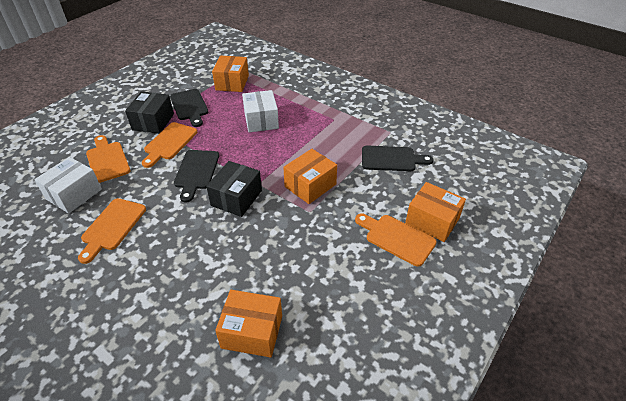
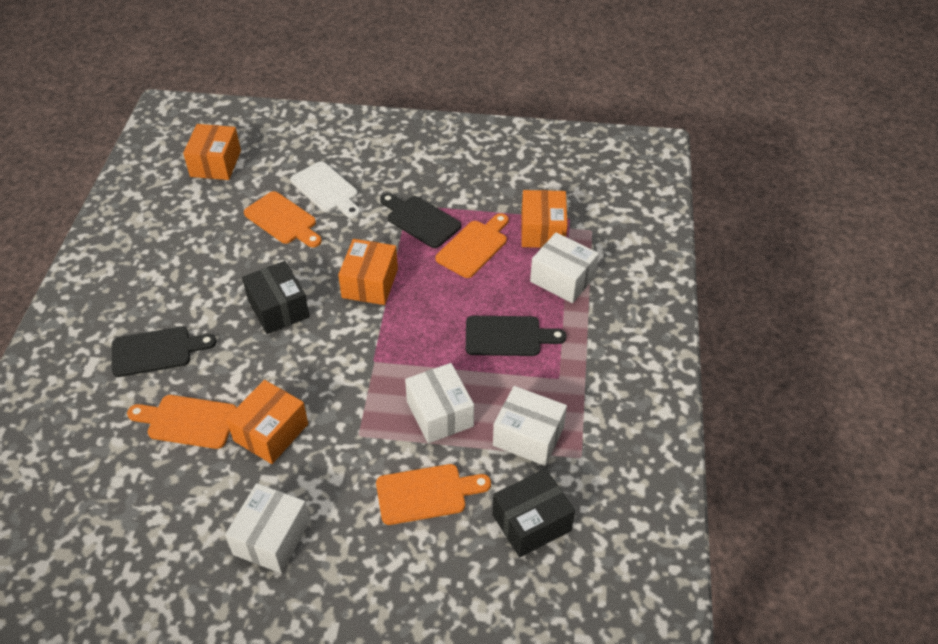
white box: [34,157,102,213] [242,90,279,132] = 2 -> [225,483,310,573] [405,363,474,443] [493,386,567,466] [530,232,599,303] = 4
white cutting board: none = 0 -> [290,161,360,218] = 1

